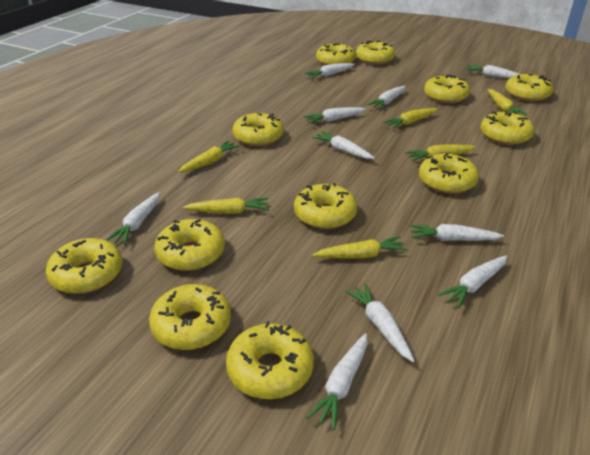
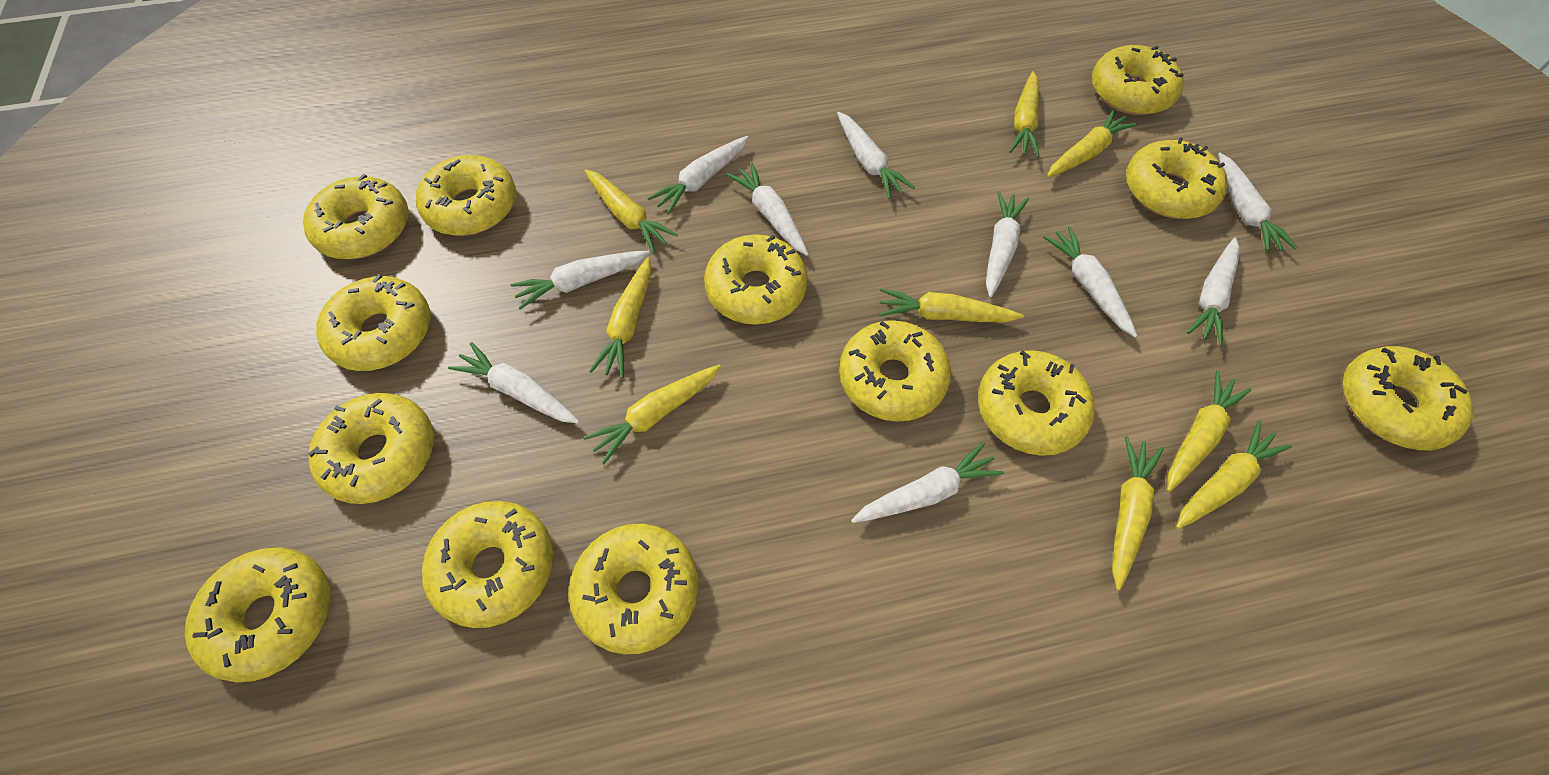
yellow carrot: [178,140,240,173] [182,198,269,214] [312,236,408,259] [383,108,438,129] [405,144,476,161] [488,89,528,115] = 6 -> [583,364,721,464] [584,169,678,252] [589,258,651,378] [879,288,1024,322] [1009,71,1040,157] [1047,109,1137,177] [1112,436,1163,591] [1167,370,1251,492] [1176,420,1292,529] = 9
yellow donut: [46,238,123,294] [149,284,231,350] [154,219,225,271] [226,321,314,399] [232,113,284,146] [294,183,357,229] [316,44,356,65] [356,40,395,65] [419,153,479,194] [424,74,470,103] [480,111,534,145] [506,74,553,101] = 12 -> [185,547,330,682] [303,174,409,259] [308,393,434,504] [316,274,431,371] [416,155,516,236] [422,501,554,628] [568,524,699,654] [704,235,808,324] [839,320,951,422] [978,350,1095,456] [1092,45,1183,115] [1126,137,1228,219] [1343,346,1473,450] = 13

